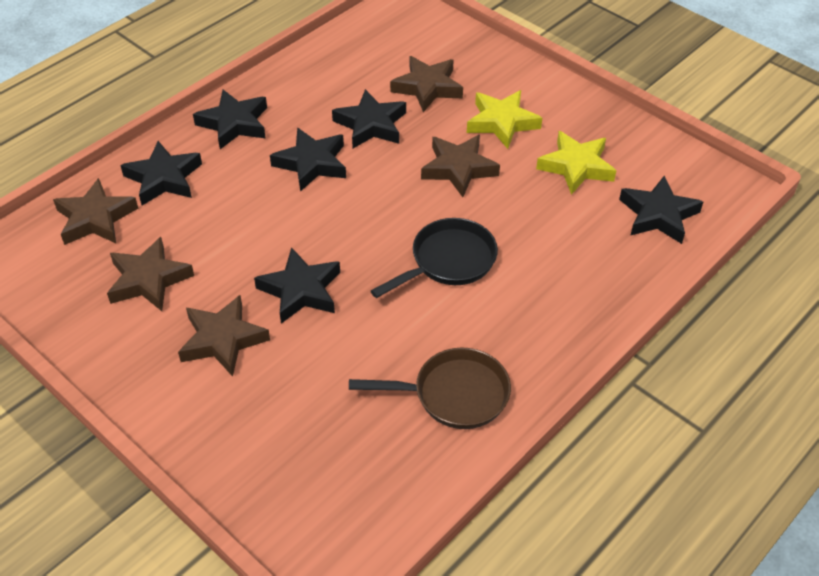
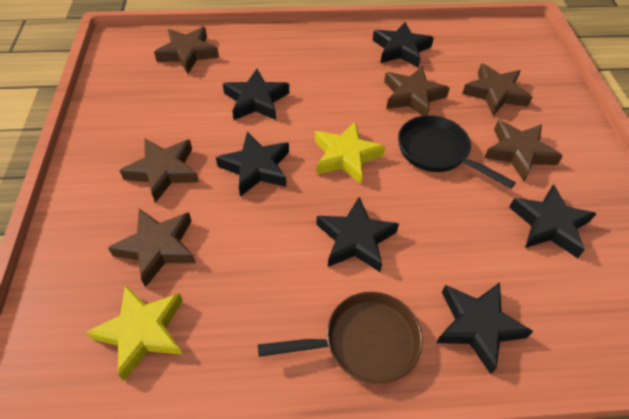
brown star: [53,178,138,245] [107,237,194,311] [178,295,270,377] [390,56,463,112] [421,135,500,197] = 5 -> [108,209,196,287] [119,138,199,203] [154,27,219,74] [384,66,450,116] [462,63,533,116] [484,120,563,181] = 6

